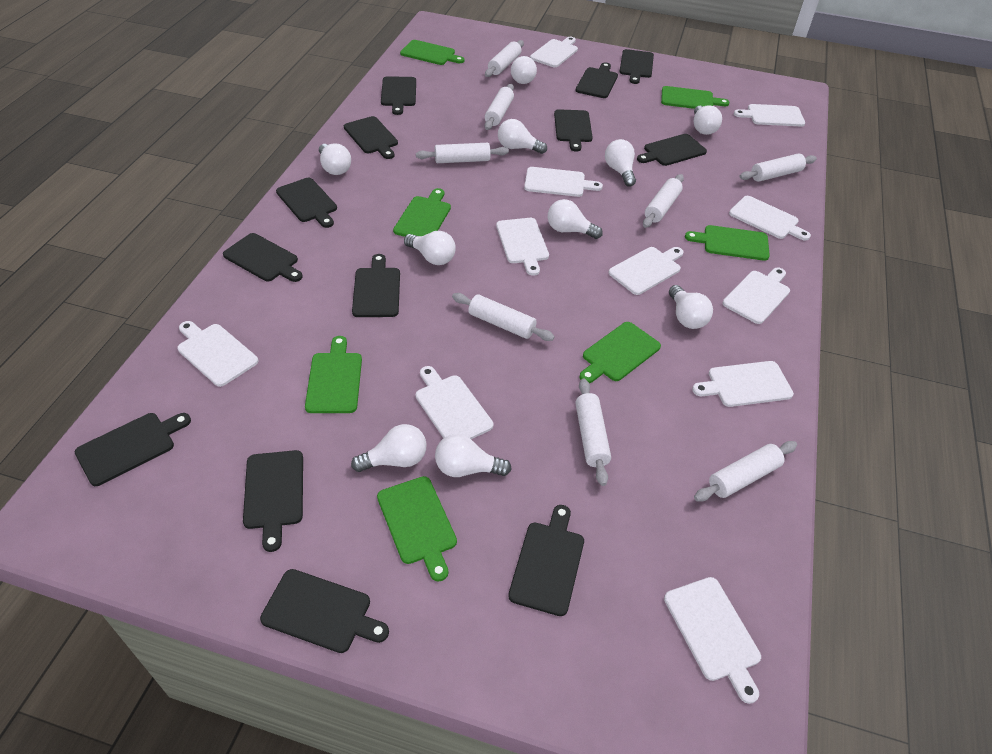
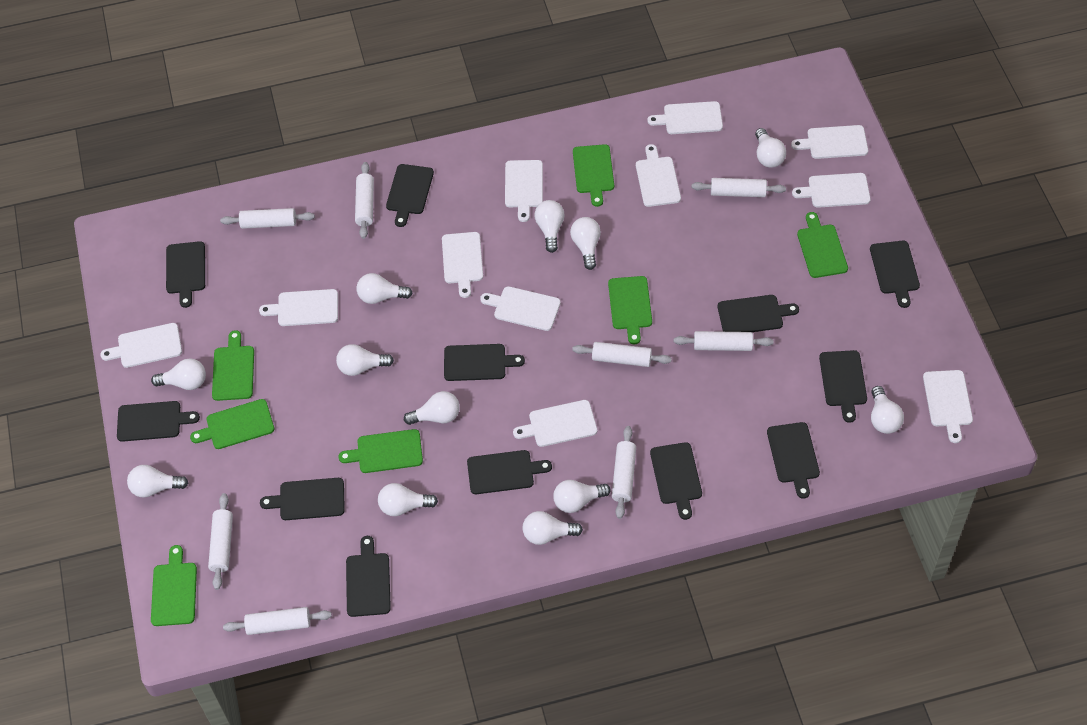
black cutting board: [75,413,191,486] [223,233,303,282] [243,450,303,552] [260,569,389,653] [276,178,337,228] [344,116,398,159] [352,254,400,317] [381,76,416,115] [508,505,584,616] [554,109,593,152] [575,62,618,98] [619,49,654,84] [637,134,707,166] = 13 -> [117,401,200,442] [166,241,205,308] [260,478,345,520] [346,536,391,617] [386,164,434,227] [444,344,525,381] [467,450,552,494] [650,442,702,520] [718,295,799,332] [767,422,820,499] [819,350,867,423] [870,241,920,308] = 12
white light bulb: [319,143,351,175] [351,424,427,472] [404,231,456,265] [435,434,512,477] [498,119,547,154] [511,56,537,84] [548,199,603,239] [605,139,636,186] [669,285,713,329] [694,105,722,135] = 10 -> [127,465,188,498] [151,359,206,390] [336,344,394,376] [357,273,413,304] [378,483,438,516] [404,391,460,425] [523,511,583,545] [534,200,565,253] [553,480,611,513] [570,217,601,270] [755,128,786,168] [871,386,904,434] = 12

